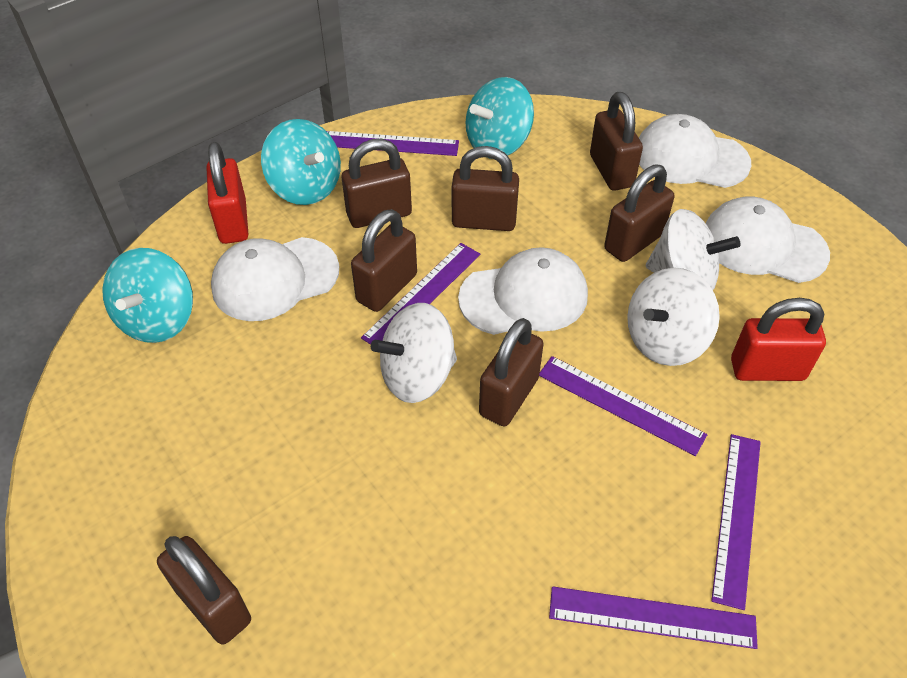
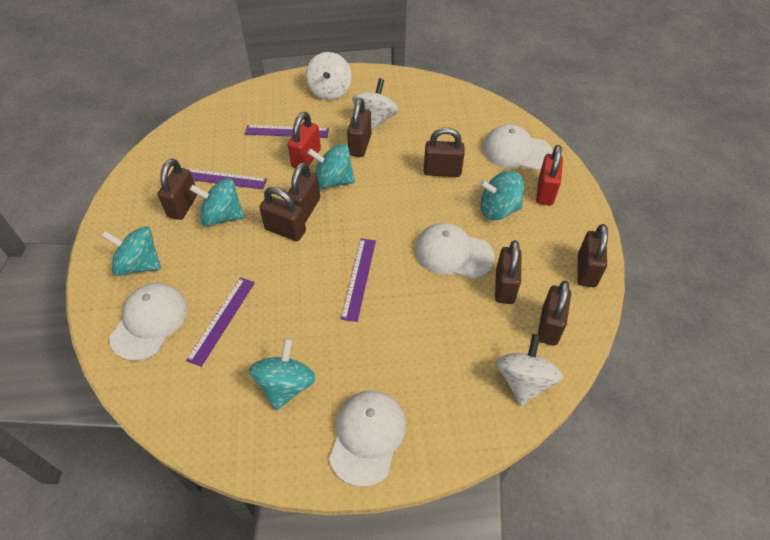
brown padlock: [157,536,251,645] [342,139,412,228] [351,209,417,312] [452,146,519,231] [479,318,544,426] [590,92,643,191] [604,164,674,262] = 7 -> [158,159,197,220] [259,187,306,241] [288,162,320,222] [347,98,371,157] [424,127,464,177] [495,240,521,304] [538,281,571,346] [578,224,608,287] = 8
purple ruler: [326,131,459,156] [361,243,480,345] [539,356,707,456] [549,586,758,649] [711,434,761,610] = 5 -> [184,168,267,189] [186,277,255,367] [245,125,329,138] [341,239,376,322] = 4
turquoise spinning top: [102,248,193,343] [261,119,341,205] [466,77,534,159] = 3 -> [101,226,161,276] [189,178,245,226] [249,338,316,411] [307,144,355,189] [479,170,524,220] = 5

